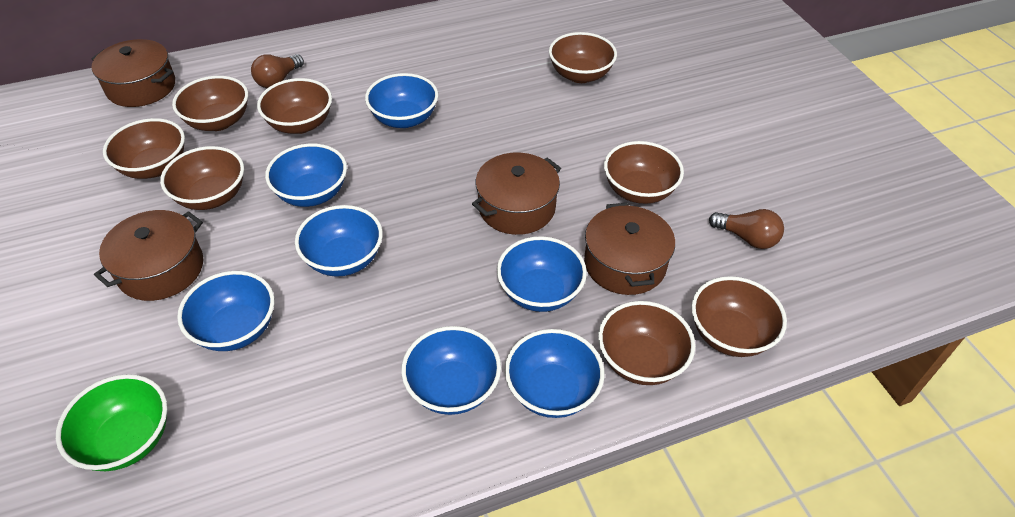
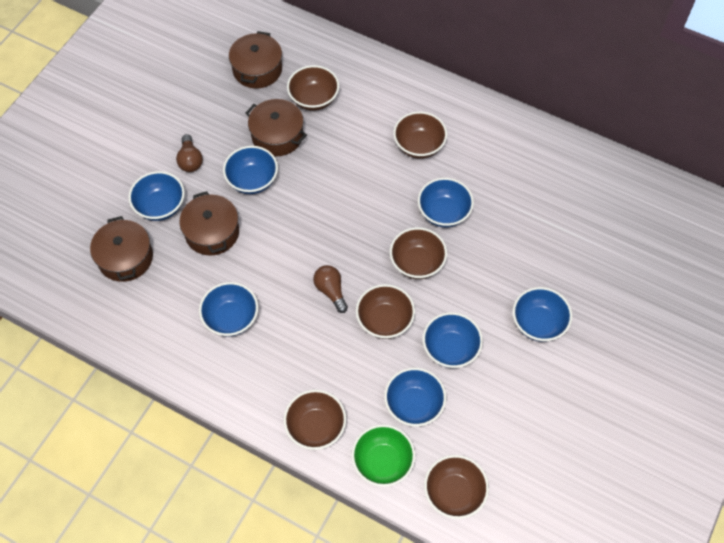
brown bowl: [103,118,185,179] [160,146,244,210] [172,76,248,131] [257,78,332,134] [549,32,617,83] [598,301,695,385] [604,141,684,204] [691,276,787,357] = 8 -> [284,390,346,450] [287,65,339,111] [356,284,415,339] [390,227,447,279] [393,111,447,159] [424,455,489,519] = 6

